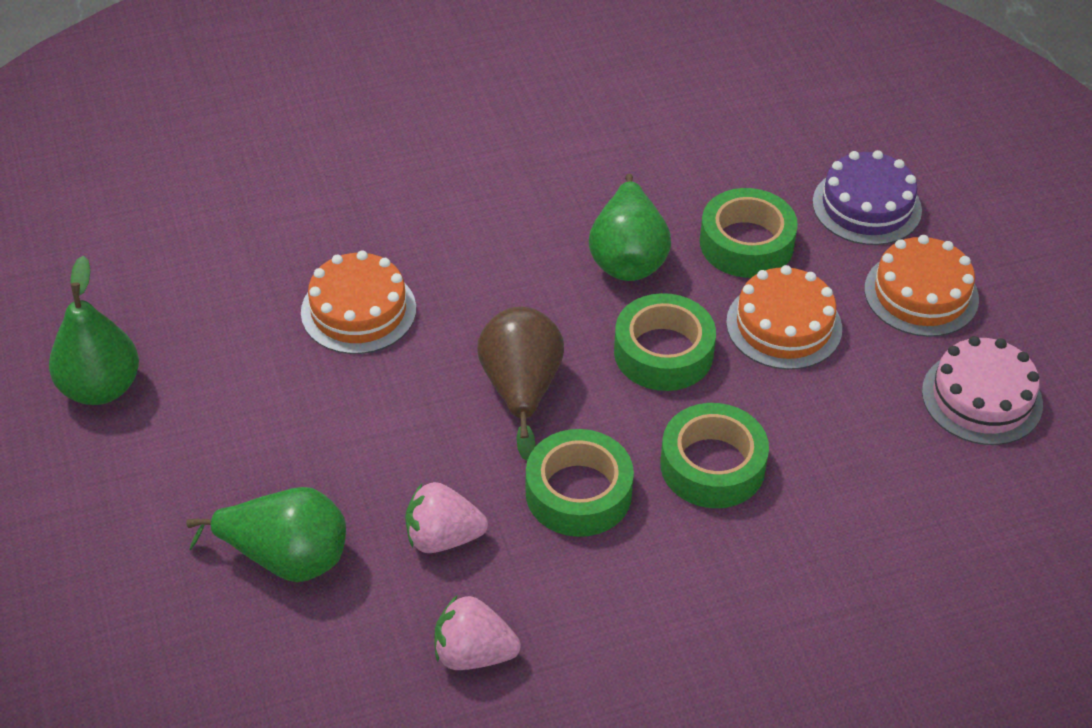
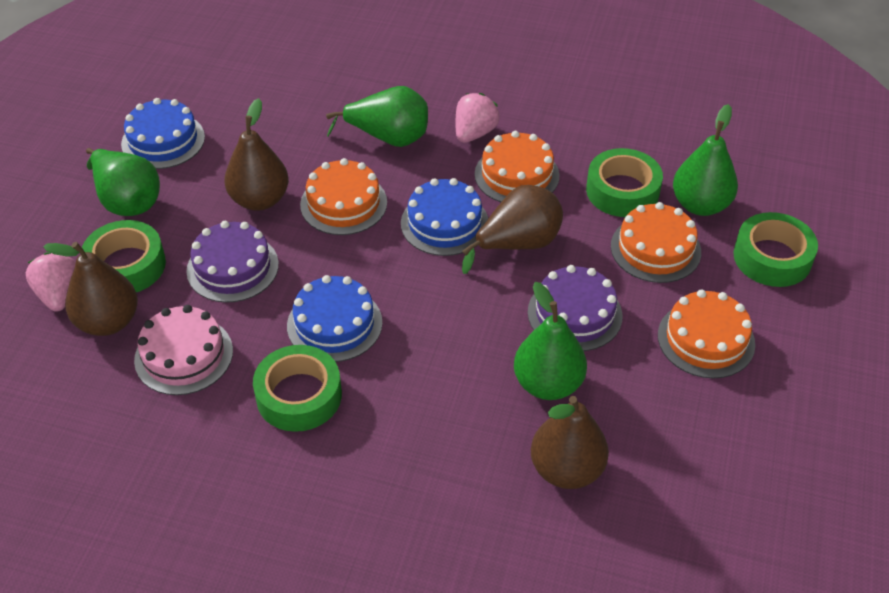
blue cake: none = 0 -> [121,98,205,169] [287,275,382,362] [401,178,488,256] = 3
brown pear: [477,307,564,461] = 1 -> [43,242,138,336] [225,98,289,211] [462,185,563,274] [531,396,609,489] = 4
green pear: [49,256,139,405] [186,487,346,582] [589,174,671,281] = 3 -> [86,148,160,216] [326,86,428,147] [514,282,587,400] [673,104,738,216] = 4
orange cake: [301,251,416,354] [726,265,842,370] [864,235,979,337] = 3 -> [300,158,387,235] [475,131,559,202] [611,202,701,283] [658,290,755,378] = 4
purple cake: [813,150,922,245] = 1 -> [186,221,279,303] [528,265,623,351] = 2

